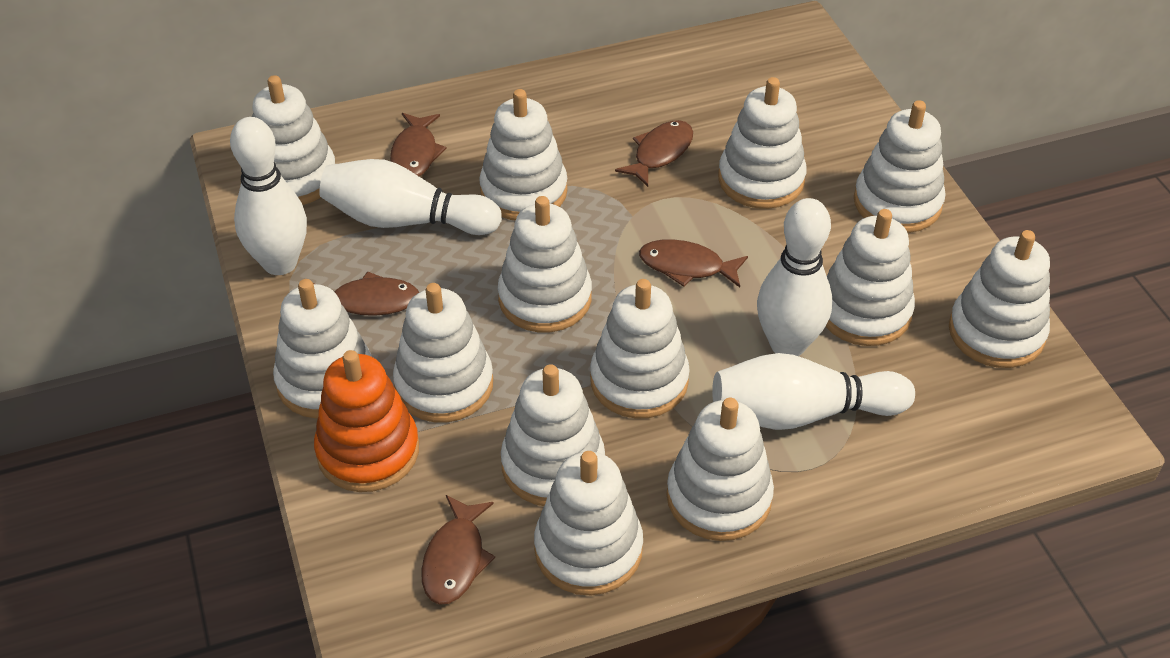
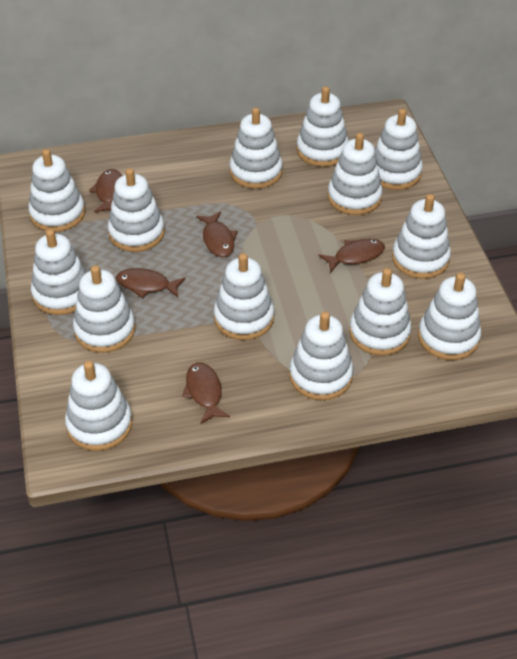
orange stacking toy: [314,350,419,492] = 1 -> none = 0
white bowling pin: [230,117,307,275] [319,159,502,235] [712,353,915,430] [757,198,832,356] = 4 -> none = 0
white stacking toy: [252,75,335,205] [273,279,372,419] [393,283,493,422] [479,89,568,220] [498,196,592,332] [501,364,605,506] [534,451,643,595] [590,279,690,419] [667,398,774,541] [718,77,807,209] [825,209,915,346] [854,100,945,233] [949,230,1050,368] = 13 -> [28,149,85,232] [31,229,86,315] [65,361,132,451] [73,265,135,353] [108,168,165,252] [214,253,274,340] [230,107,283,189] [289,311,353,400] [297,86,349,167] [328,133,383,215] [349,268,412,356] [375,109,423,190] [392,194,451,279] [418,273,481,360] = 14

